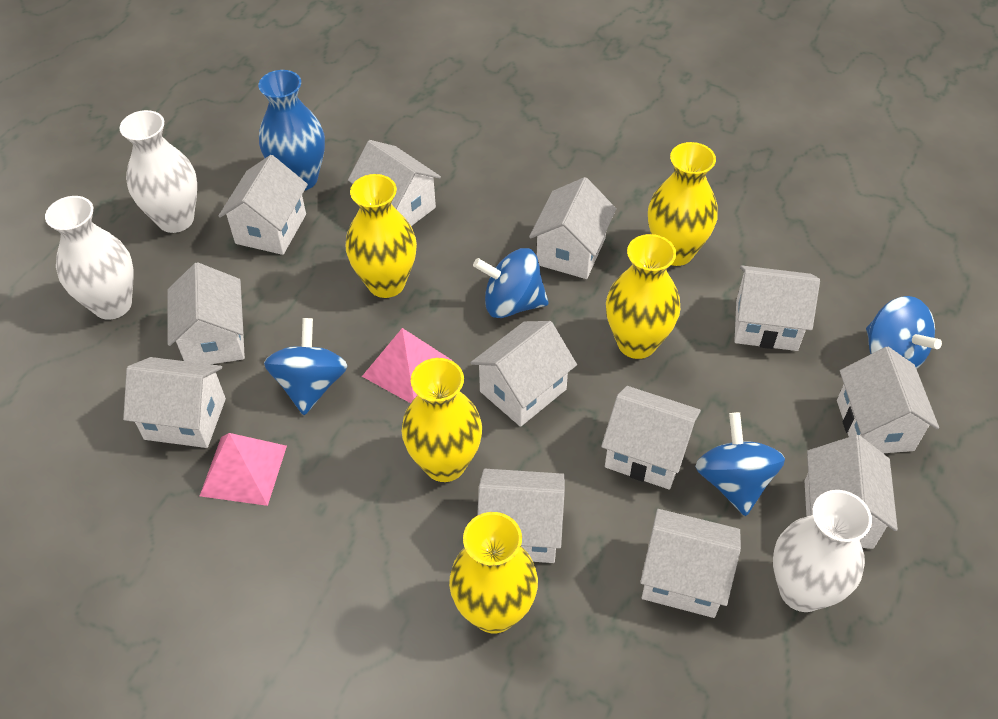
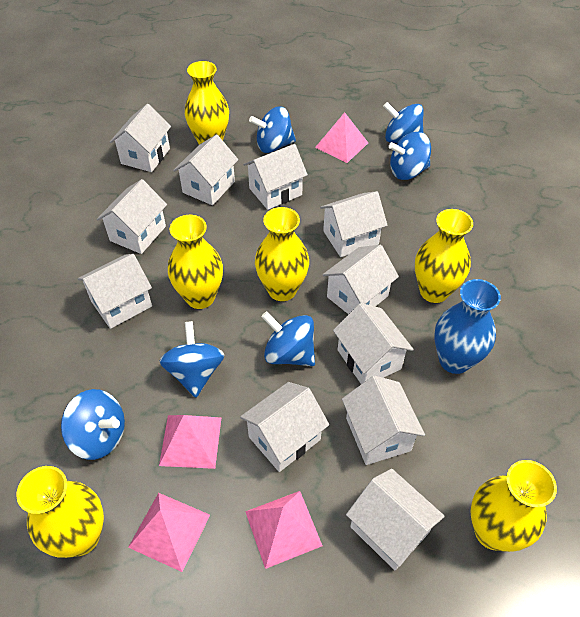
blue spinning top: [264,318,347,415] [473,248,549,318] [695,412,785,516] [866,296,942,369] = 4 -> [61,389,125,460] [159,321,224,398] [249,106,296,153] [261,311,315,366] [383,102,424,143] [389,132,431,180] = 6
pink pyramid: [200,433,287,506] [362,328,453,403] = 2 -> [128,493,210,572] [159,415,221,469] [245,491,322,569] [315,112,368,163] = 4
white house: [123,357,226,448] [167,262,245,364] [219,155,308,255] [348,140,441,226] [471,321,577,427] [477,469,565,563] [529,177,616,279] [601,386,701,490] [640,509,741,618] [734,265,820,351] [805,435,898,549] [837,347,939,453] = 12 -> [78,254,152,329] [97,179,167,254] [110,104,171,172] [173,134,238,205] [240,382,329,472] [243,144,308,210] [320,191,388,257] [323,245,399,314] [333,303,414,384] [342,376,425,465] [346,469,445,570] = 11
white vase: [45,196,133,320] [119,110,197,233] [773,490,872,612] = 3 -> none = 0
yellow vase: [346,174,417,298] [402,358,482,482] [449,512,538,633] [606,234,680,359] [648,142,718,266] = 5 -> [16,466,104,558] [168,215,223,309] [185,61,229,145] [255,207,309,301] [415,209,473,303] [470,460,557,552] = 6

